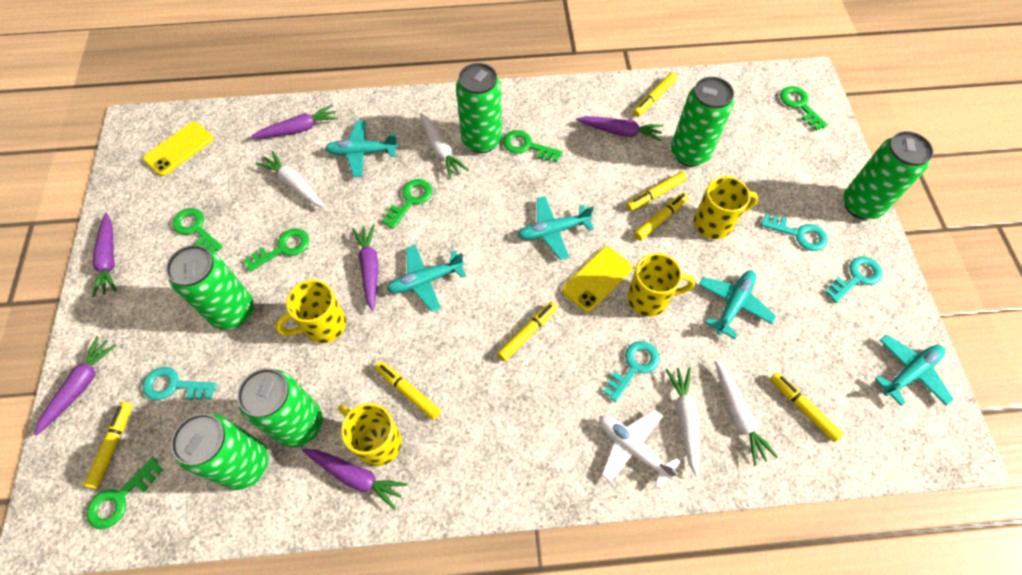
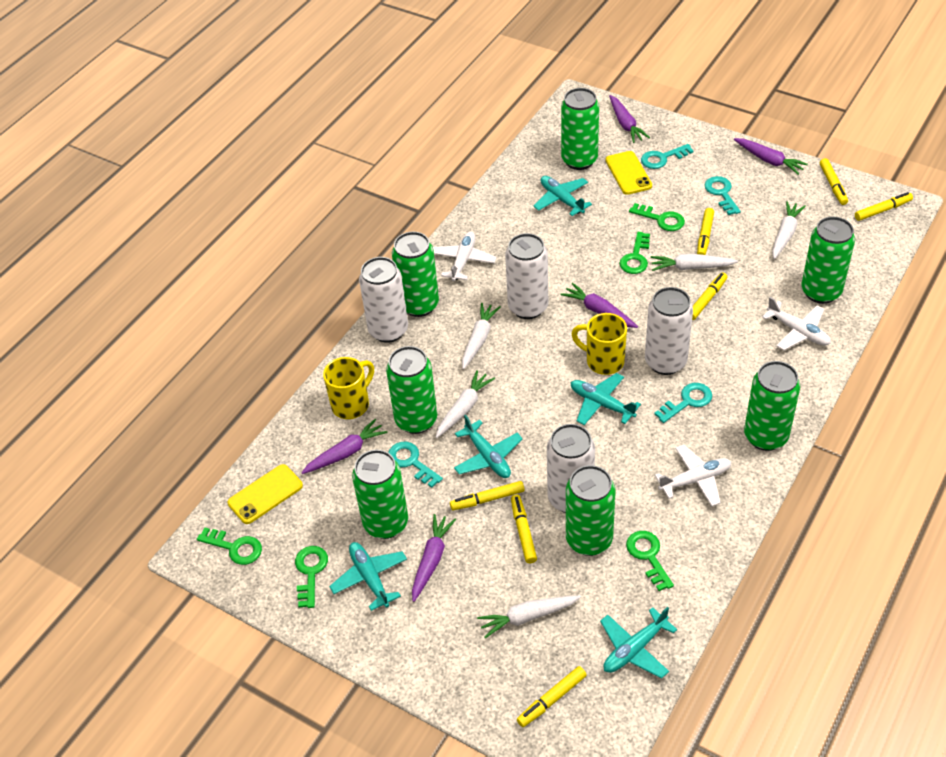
green can: [166,245,254,330] [171,413,269,490] [237,368,323,448] [456,63,502,153] [671,77,734,167] [843,131,933,220] = 6 -> [352,450,408,539] [386,346,437,434] [392,232,439,317] [561,88,599,170] [566,465,616,556] [744,361,800,451] [801,216,855,304] = 7
green key: [86,457,163,529] [173,208,223,252] [244,229,309,272] [382,179,432,229] [503,130,562,162] [780,86,828,131] = 6 -> [197,528,262,565] [295,546,328,608] [619,232,650,274] [626,531,674,591] [629,203,685,231] = 5
purple carrot: [34,336,117,436] [92,213,117,297] [251,104,338,139] [302,449,407,510] [352,225,379,312] [576,116,663,141] = 6 -> [301,419,387,474] [412,514,456,602] [560,282,638,328] [609,95,650,143] [734,138,808,175] = 5
white can: none = 0 -> [359,257,408,343] [505,233,548,319] [547,424,595,513] [645,287,693,375] = 4
white carrot: [257,151,325,208] [420,113,468,179] [666,367,699,477] [715,360,778,466] = 4 -> [435,370,495,438] [462,303,501,370] [477,595,581,638] [651,254,738,271] [772,201,806,259] = 5
white plane: [599,409,681,489] = 1 -> [433,232,497,281] [655,445,731,506] [762,297,831,350] = 3
yellow mug: [275,280,346,343] [338,403,402,466] [627,253,695,317] [694,176,759,239] = 4 -> [323,357,374,419] [572,313,627,375] = 2

